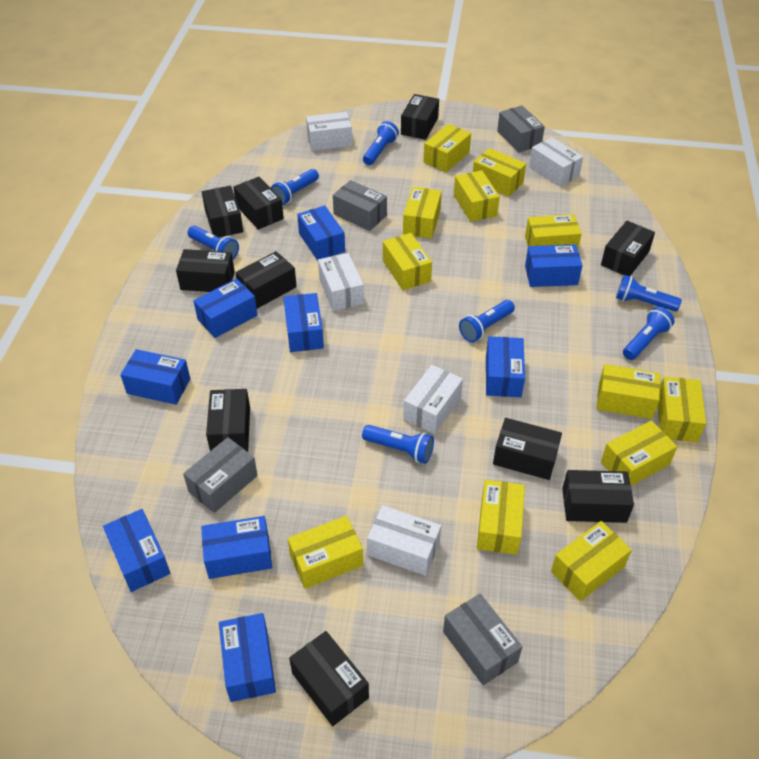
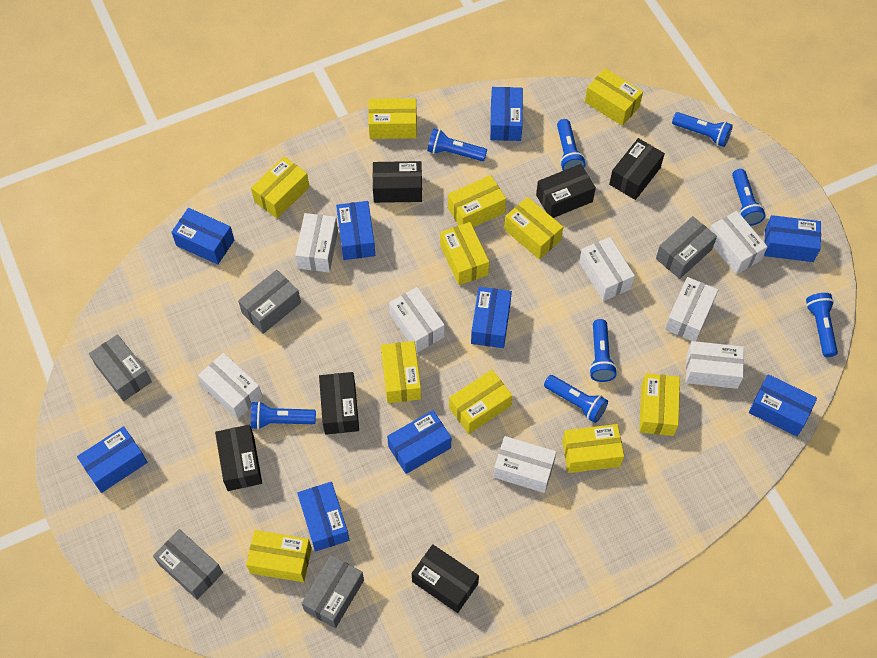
black box: [176,249,235,292] [202,186,243,237] [206,389,250,452] [233,177,284,230] [235,251,297,309] [289,631,369,726] [401,94,439,140] [493,418,562,480] [562,470,634,523] [601,221,655,276] = 10 -> [215,425,262,491] [319,372,359,435] [372,161,422,203] [412,544,479,613] [536,164,596,218] [609,138,665,200] = 6
blue flashlight: [188,226,239,259] [271,169,319,205] [362,425,434,464] [363,121,399,165] [459,300,515,342] [616,275,682,312] [623,307,675,360] = 7 -> [251,401,316,430] [427,128,487,161] [544,375,608,423] [557,119,586,171] [589,319,617,382] [672,112,733,147] [732,169,766,226] [806,293,838,357] = 8
grey box: [183,437,258,513] [333,180,387,231] [443,594,522,685] [497,106,545,152] = 4 -> [89,334,152,401] [153,529,223,600] [238,270,301,334] [302,555,364,628] [656,216,717,279] = 5
white box: [306,112,352,151] [318,253,364,311] [367,505,441,576] [403,365,463,434] [529,137,583,187] = 5 -> [198,353,262,419] [295,213,338,272] [389,287,445,353] [493,436,556,493] [579,237,635,301] [665,277,718,341] [686,341,744,389] [710,211,768,275] = 8
yellow box: [288,516,363,589] [383,233,432,290] [403,187,442,238] [423,124,471,172] [454,170,500,222] [473,148,526,197] [477,480,525,555] [525,214,582,249] [551,521,632,601] [597,364,660,419] [601,420,677,486] [658,377,706,442] = 12 -> [246,530,312,582] [251,157,309,218] [368,98,417,139] [381,341,421,403] [440,222,489,285] [448,175,506,227] [449,370,512,434] [504,197,563,259] [562,424,624,473] [585,68,643,126] [639,373,680,436] = 11

